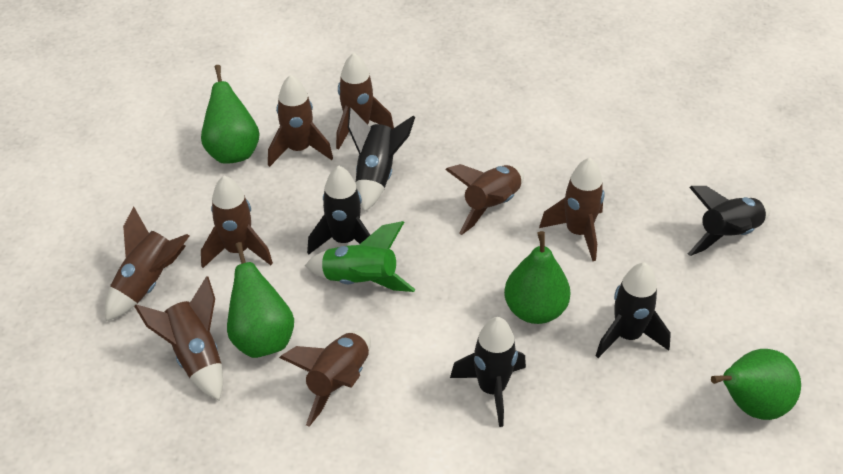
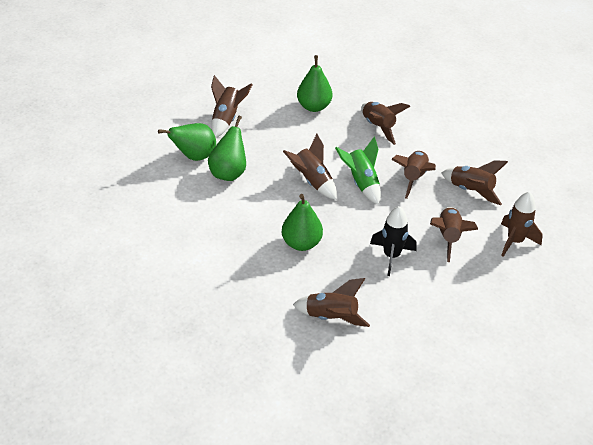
black rocket: [307,166,370,255] [348,107,415,212] [450,317,526,427] [596,262,671,358] [688,186,770,256] = 5 -> [370,206,416,276] = 1

